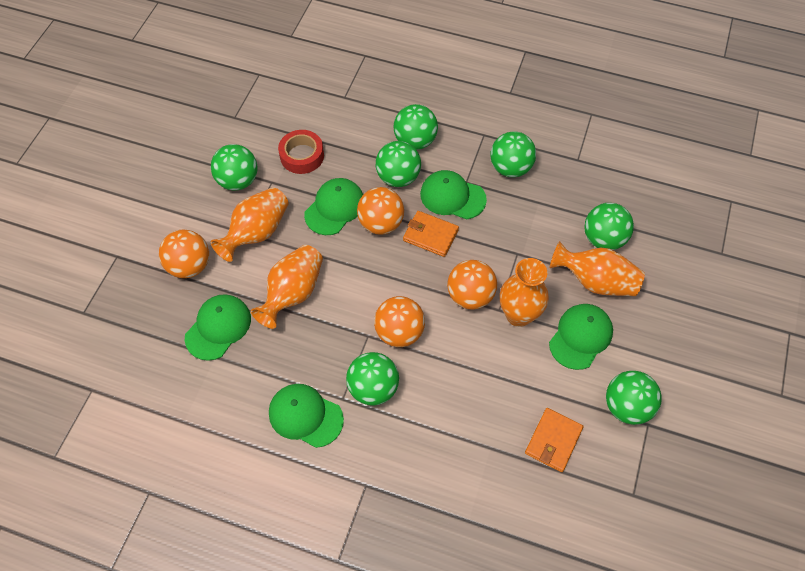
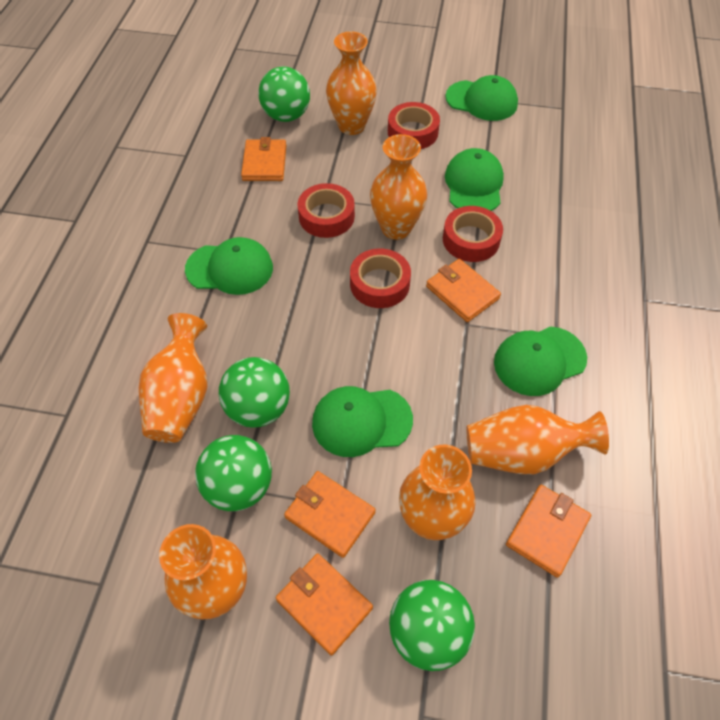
green ball: [211,144,258,190] [346,352,399,406] [376,141,421,187] [394,104,438,150] [491,131,536,177] [584,203,634,250] [606,371,661,425] = 7 -> [195,435,272,511] [219,357,290,428] [258,66,310,122] [389,580,475,671] = 4
orange ball: [159,230,209,278] [357,187,404,235] [374,296,425,347] [447,260,497,310] = 4 -> none = 0
orange vase: [211,187,289,262] [251,245,323,329] [500,258,549,327] [550,241,645,296] = 4 -> [139,313,207,443] [159,524,247,619] [326,31,377,135] [370,134,427,240] [399,445,476,540] [466,405,609,474] = 6
orange wallet: [403,211,459,257] [525,408,584,472] = 2 -> [241,137,286,181] [276,554,373,655] [284,471,376,558] [426,259,501,322] [506,485,591,578] = 5
red tape: [278,130,324,174] = 1 -> [297,183,355,238] [350,248,411,308] [388,102,440,149] [443,206,503,262] = 4

